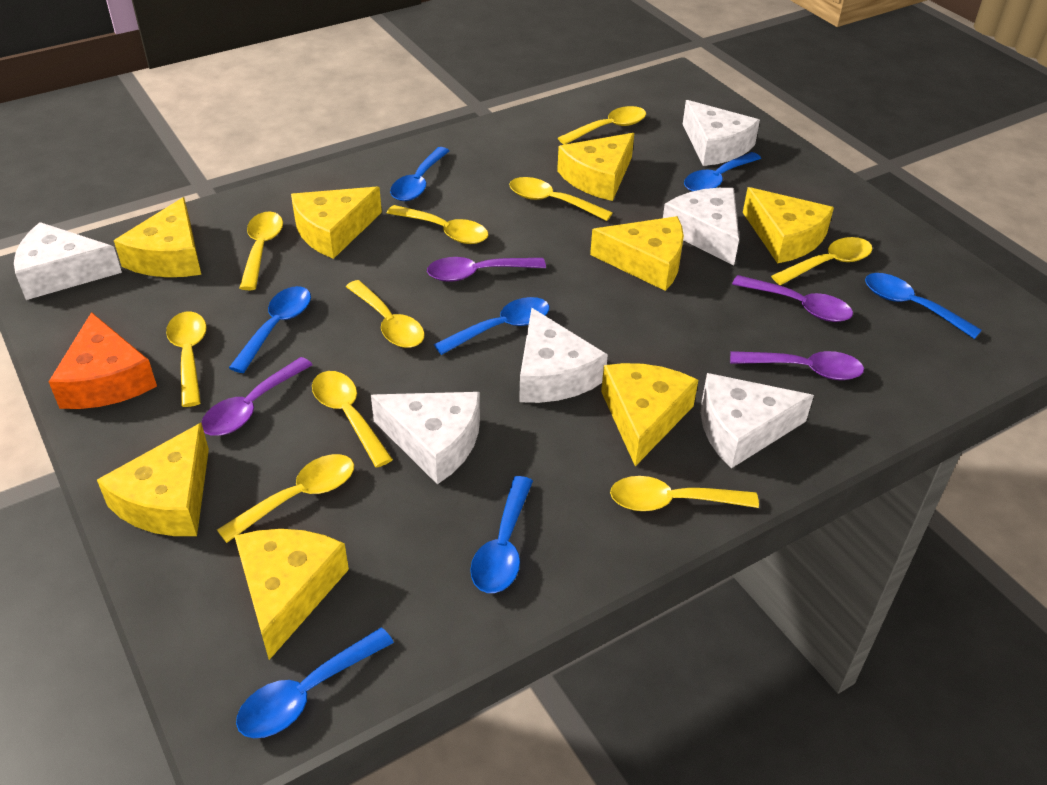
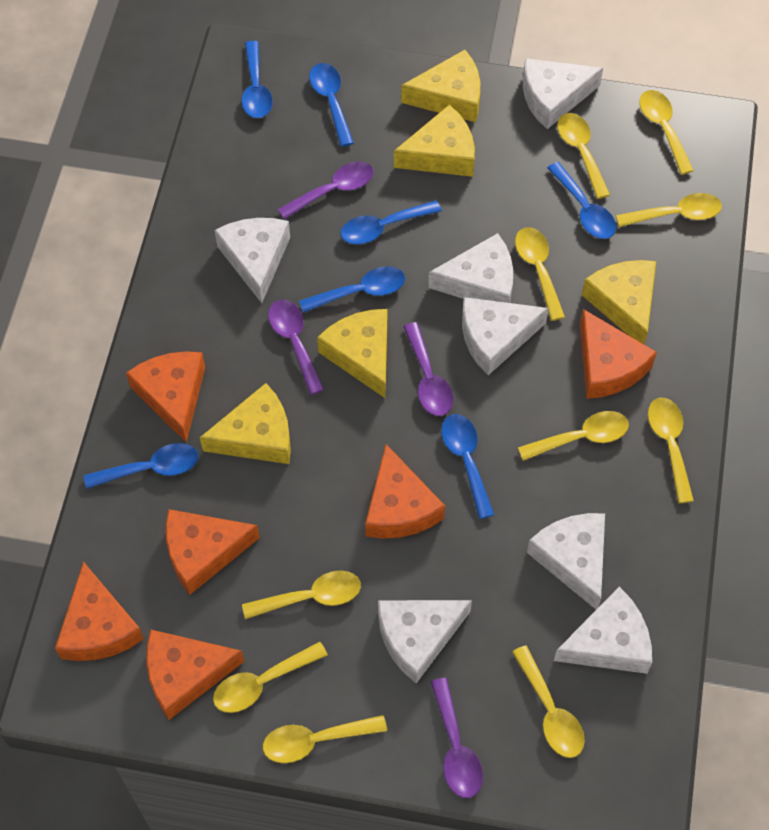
orange cheese: [49,312,157,409] = 1 -> [55,561,144,661] [126,351,205,443] [146,629,244,720] [166,509,260,595] [365,444,445,539] [580,309,657,399] = 6
white cheese: [14,222,122,300] [371,392,480,484] [519,308,608,403] [663,188,739,265] [683,100,760,166] [701,373,814,468] = 6 -> [214,218,290,303] [378,600,472,683] [428,233,513,303] [462,297,549,375] [523,58,603,129] [527,513,605,610] [554,587,652,674] = 7
yellow cheese: [97,423,209,536] [114,197,201,277] [234,529,349,660] [291,187,382,259] [557,133,634,201] [590,216,684,291] [601,363,698,466] [743,187,834,264] = 8 -> [200,383,291,464] [317,309,387,398] [394,105,475,177] [401,50,480,122] [582,260,656,344] = 5

